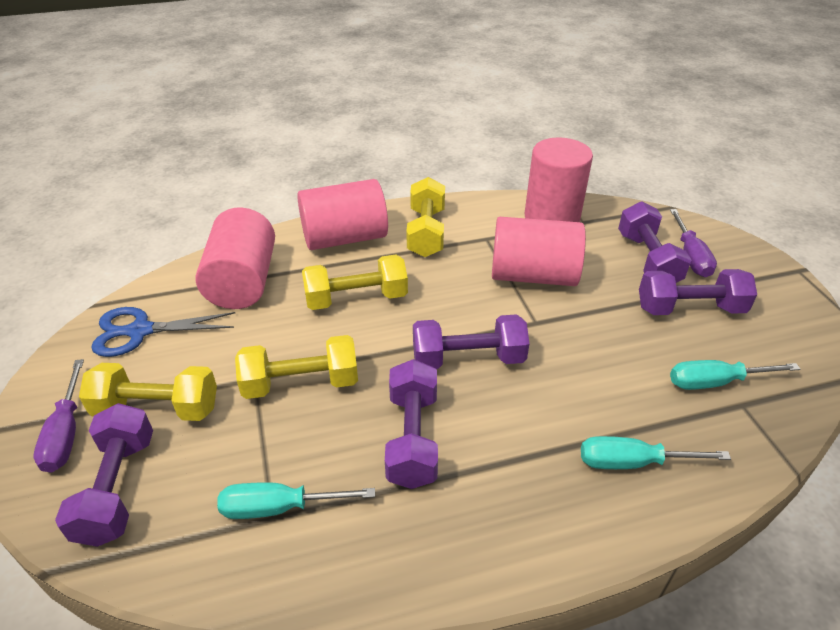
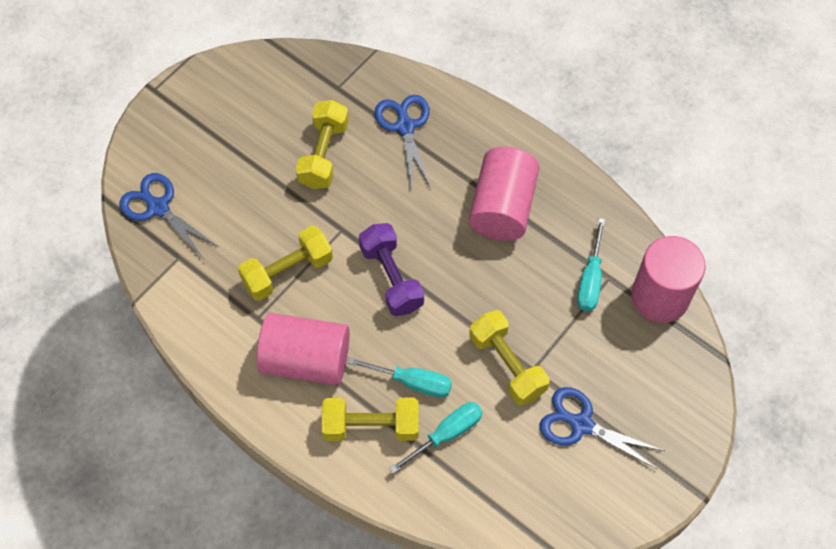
blue scissors: [91,307,235,357] = 1 -> [119,173,219,259] [374,95,431,190] [540,387,664,469] = 3
pink cylinder: [195,208,275,309] [297,179,388,250] [492,217,586,286] [525,138,593,222] = 4 -> [256,313,350,385] [469,147,539,241] [631,236,706,323] = 3
purple dumbbell: [55,403,153,547] [385,359,438,489] [413,314,530,369] [618,201,692,283] [639,269,757,315] = 5 -> [359,223,424,316] = 1
purple screwdriver: [34,359,84,472] [670,209,717,277] = 2 -> none = 0

